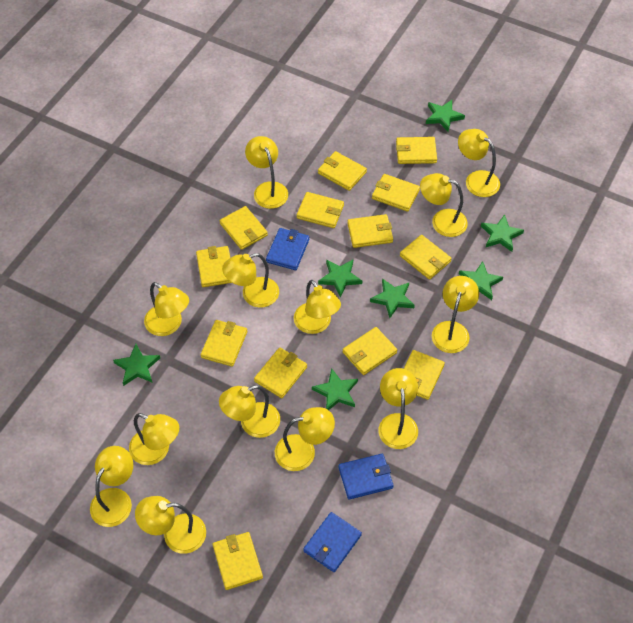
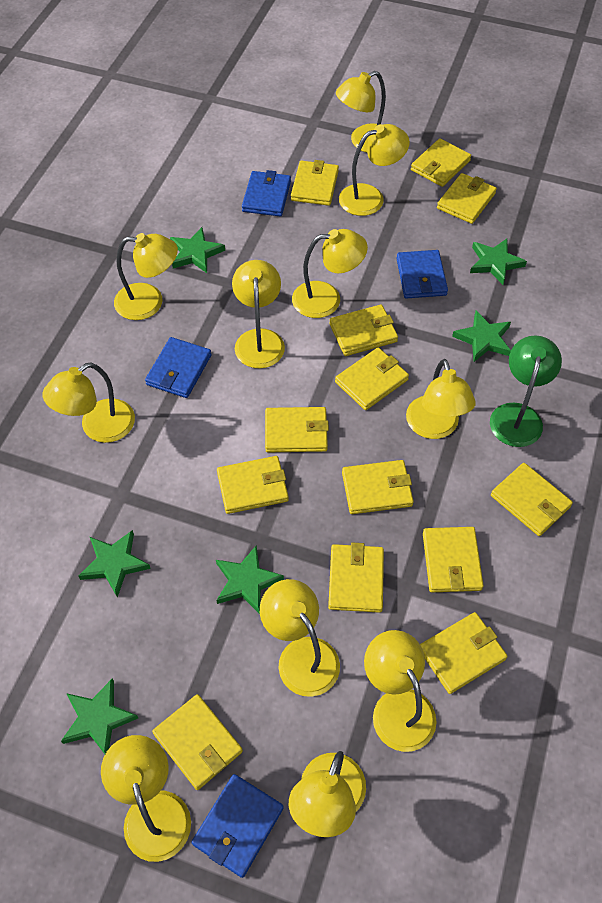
blue wallet: [266,228,309,270] [303,512,362,572] [338,454,394,500] = 3 -> [145,337,212,398] [192,774,284,878] [242,170,291,217] [396,250,448,299] = 4
green lamp: none = 0 -> [490,335,562,447] = 1
green star: [113,344,160,386] [312,368,358,410] [318,260,362,298] [370,278,415,318] [426,100,465,132] [459,261,503,300] [481,214,524,252] = 7 -> [61,679,138,754] [79,530,151,598] [170,227,225,273] [216,546,284,614] [452,311,511,362] [470,239,527,285] = 6
yellow lamp: [90,446,133,527] [129,413,179,465] [135,496,206,554] [144,282,189,336] [219,385,280,438] [222,253,279,308] [245,136,288,209] [275,407,335,471] [294,280,341,334] [378,368,418,449] [420,173,468,237] [432,276,479,353] [458,129,500,197] = 13 -> [43,362,135,443] [101,735,191,862] [114,233,178,320] [232,260,285,369] [260,579,340,697] [289,751,366,837] [292,229,368,318] [336,71,386,152] [339,124,410,216] [364,630,437,752] [406,359,476,439] = 11

